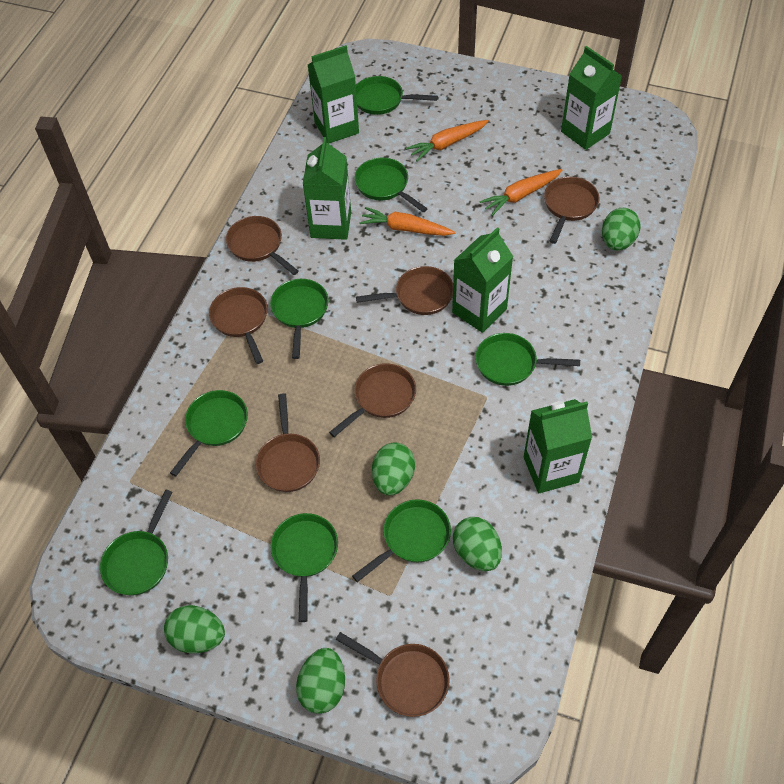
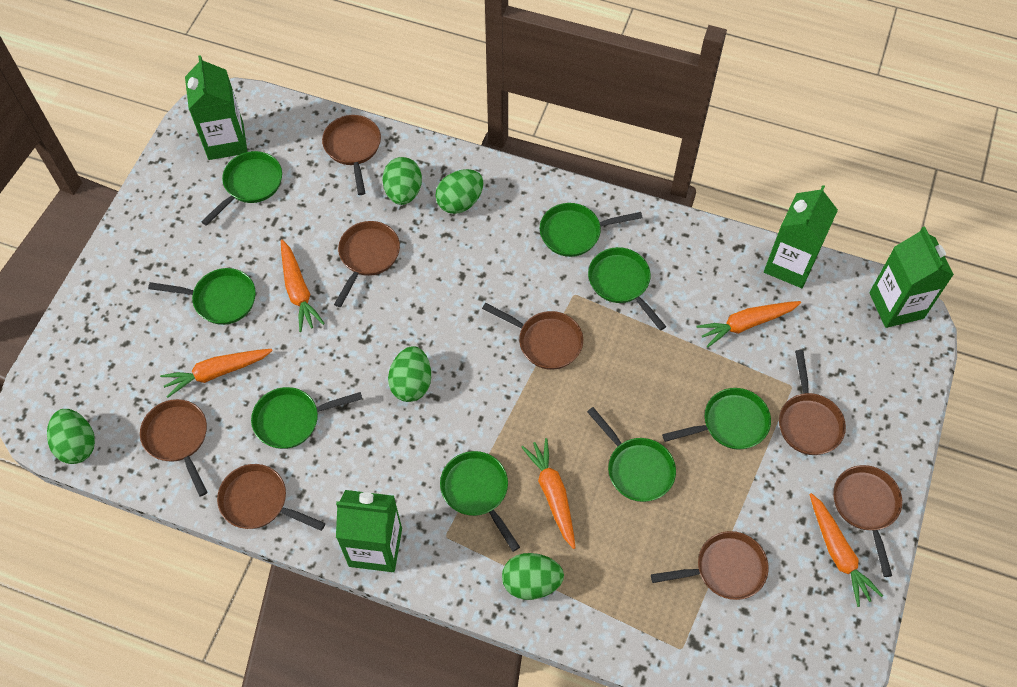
brown pan: [209,287,268,364] [226,216,299,275] [256,394,320,492] [329,363,416,437] [336,632,450,717] [356,266,453,315] [544,177,600,244] = 7 -> [140,399,207,497] [217,464,325,531] [322,115,381,195] [334,221,400,307] [482,303,583,370] [651,531,769,600] [779,350,846,455] [833,465,902,577] = 8
green carton: [303,137,351,240] [308,45,359,144] [452,227,513,333] [524,399,592,493] [561,46,622,150] = 5 -> [185,55,247,160] [336,490,402,572] [764,185,838,288] [869,226,954,328] = 4
orange carrot: [359,207,456,236] [406,120,489,161] [479,169,562,216] = 3 -> [160,349,273,398] [281,240,325,332] [522,438,576,549] [697,301,801,348] [810,493,883,607] = 5

